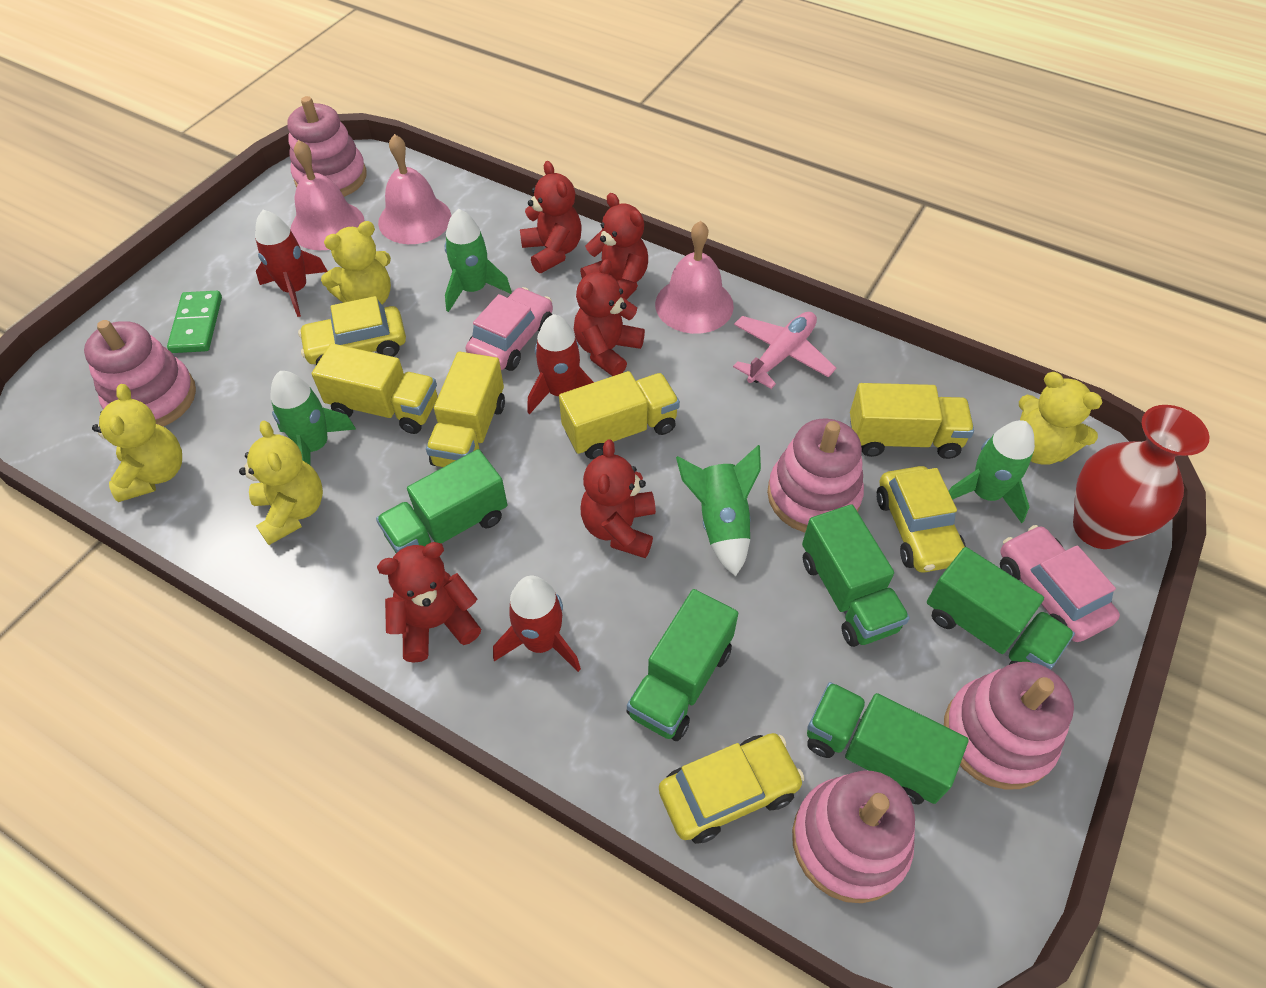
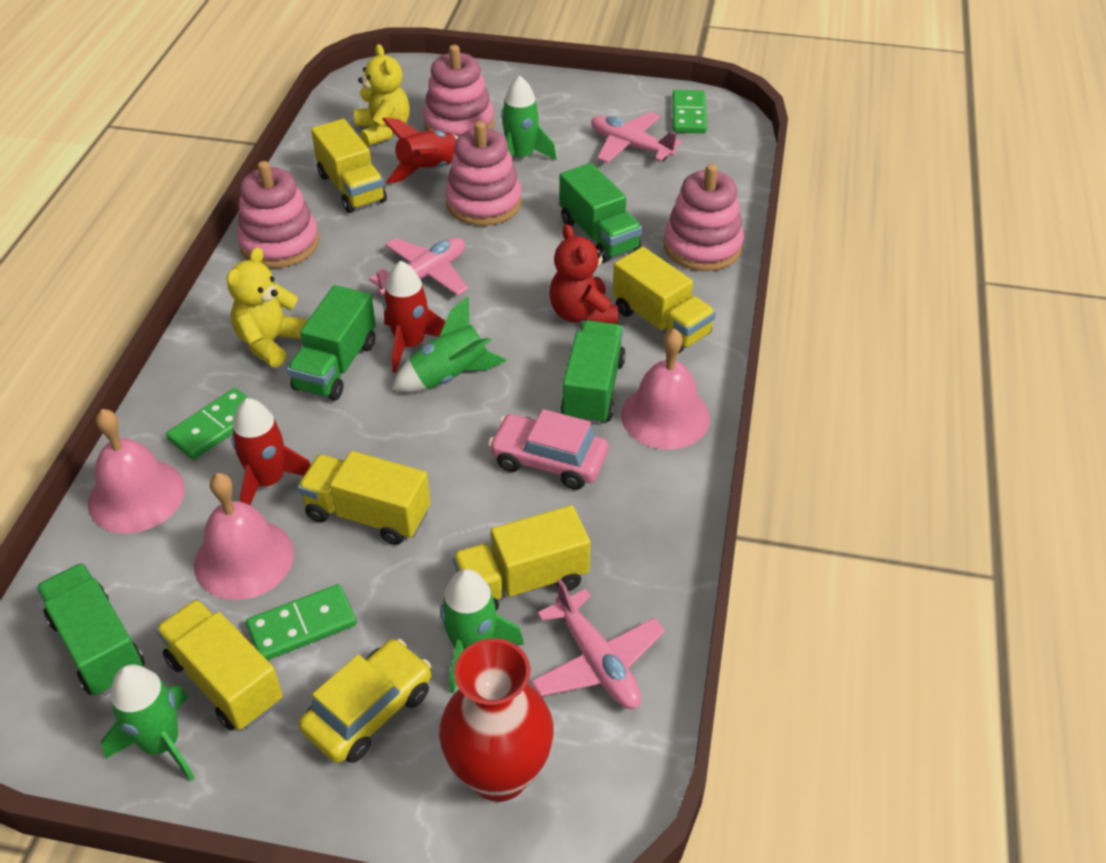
green domino: [167,291,222,353] = 1 -> [166,388,248,460] [246,584,357,660] [672,90,707,133] = 3
green truck: [376,449,507,553] [626,589,738,741] [802,504,910,647] [807,682,969,804] [927,547,1075,670] = 5 -> [36,563,145,696] [287,285,376,401] [559,163,642,262] [561,320,626,425] = 4
pink car: [466,287,553,371] [1000,525,1120,642] = 2 -> [488,409,608,490] = 1
pink plane: [733,312,836,389] = 1 -> [369,238,468,295] [531,579,665,709] [591,112,682,163] = 3
pink stacking toy: [84,320,196,426] [287,96,367,197] [767,418,864,532] [792,771,915,903] [944,662,1074,790] = 5 -> [237,161,319,268] [423,45,494,137] [445,121,522,226] [663,164,744,271] = 4
red teddy bear: [377,542,481,663] [520,161,582,273] [574,259,645,376] [580,193,648,300] [581,439,656,558] = 5 -> [549,224,618,324] = 1
yellow car: [298,296,406,365] [659,733,805,844] [877,466,966,573] = 3 -> [299,639,431,763] = 1
yellow teddy bear: [92,384,182,502] [239,421,323,545] [321,221,391,304] [1019,372,1103,465] = 4 -> [226,247,308,367] [354,44,410,147] = 2
yellow truck: [312,343,438,434] [426,352,505,467] [559,371,680,459] [850,383,974,459] = 4 -> [155,599,283,731] [297,451,431,545] [311,119,387,213] [452,505,591,611] [612,247,716,353] = 5

